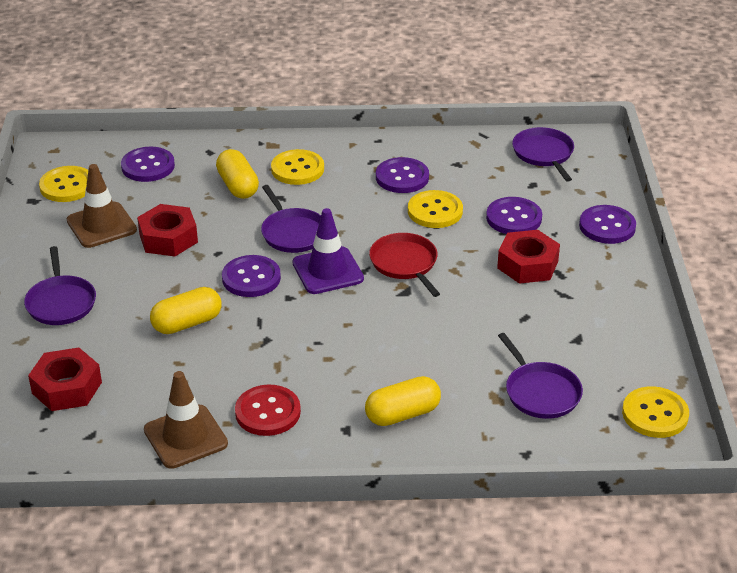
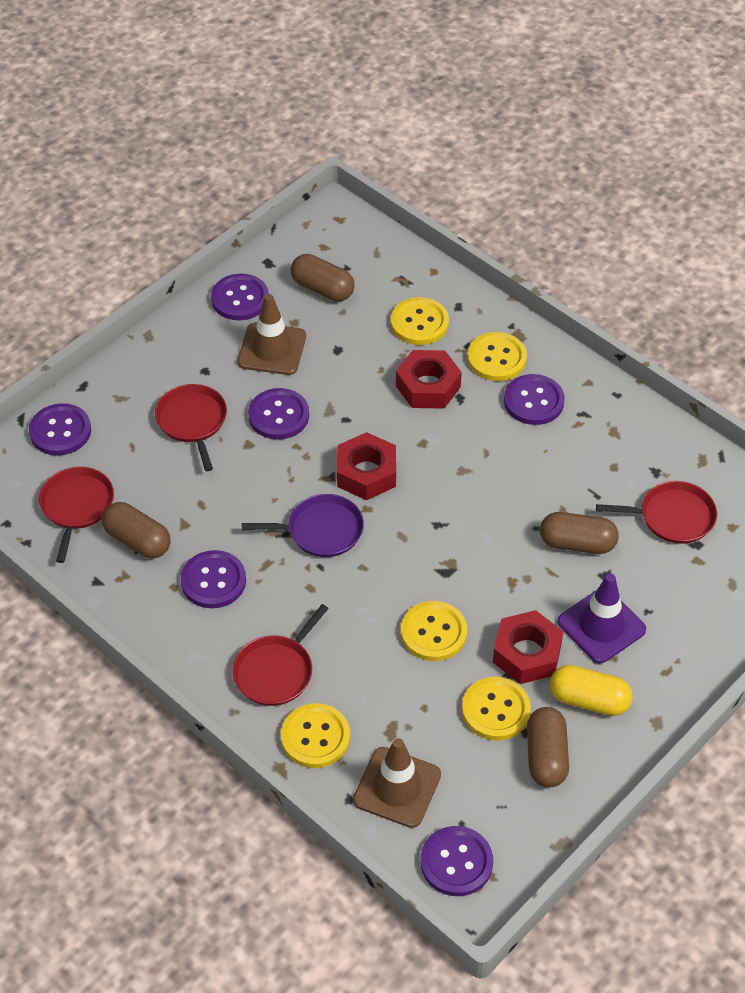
brown capsule: none = 0 -> [102,502,171,558] [290,254,355,301] [527,707,569,787] [540,512,619,554] = 4
purple button: [121,147,175,182] [222,255,281,297] [376,157,429,193] [486,197,542,234] [579,205,636,244] = 5 -> [29,403,91,456] [181,550,246,608] [211,274,269,320] [248,388,309,439] [421,826,493,896] [504,374,565,425] = 6
purple pan: [24,246,96,325] [261,185,321,253] [498,333,583,419] [512,127,574,182] = 4 -> [242,494,364,557] = 1
red button: [235,384,301,436] = 1 -> none = 0
red pan: [369,233,440,297] = 1 -> [39,467,114,563] [155,384,227,471] [232,604,329,706] [596,481,717,544] = 4
yellow button: [39,166,88,202] [271,149,324,185] [408,190,463,228] [622,386,689,438] = 4 -> [281,703,350,768] [391,297,449,345] [401,601,467,661] [462,677,531,740] [467,332,527,381] = 5
yellow capsule: [150,287,222,334] [216,149,259,199] [365,376,441,426] = 3 -> [550,665,633,716] = 1

